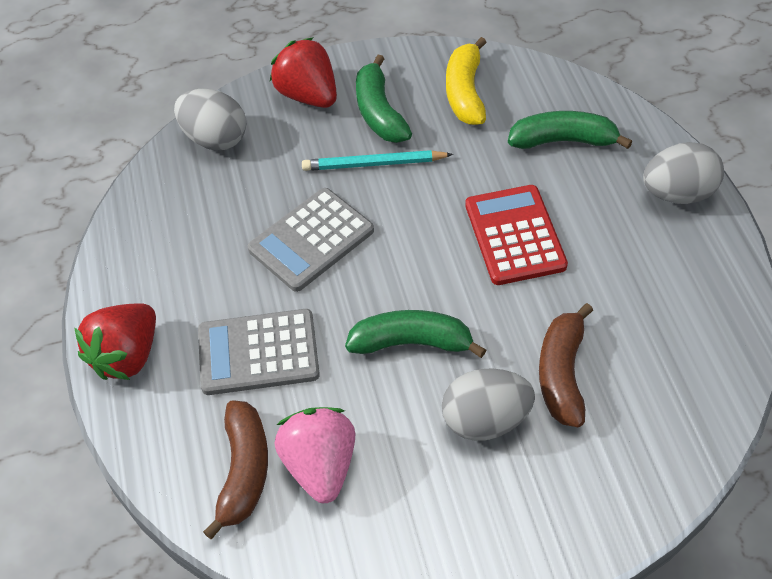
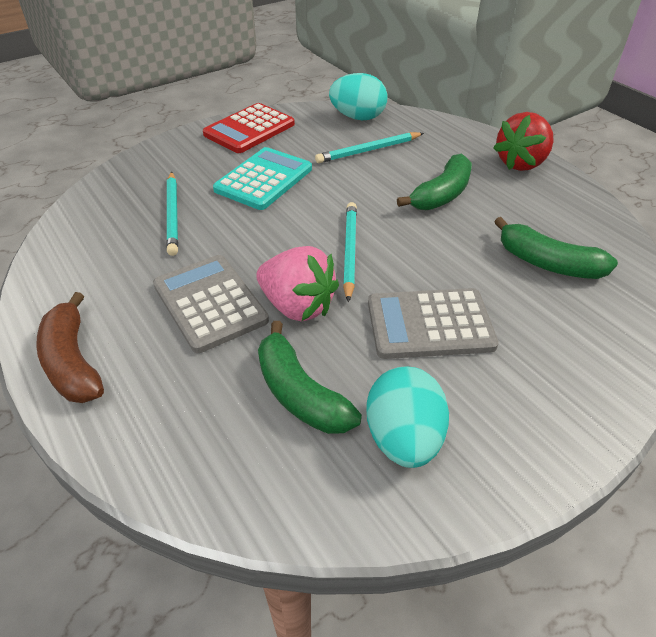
brown banana: [203,400,268,539] [539,303,593,427] = 2 -> [36,292,104,403] = 1
grey egg: [174,89,246,151] [442,368,535,441] [643,142,724,204] = 3 -> none = 0
red strawberry: [74,304,156,380] [270,37,337,108] = 2 -> [493,112,554,171] = 1
turquoise calculator: none = 0 -> [213,147,312,210] = 1
turquoise egg: none = 0 -> [329,73,388,120] [366,366,449,468] = 2
turquoise pencil: [302,150,453,171] = 1 -> [167,171,178,256] [315,132,424,163] [343,202,357,303] = 3
yellow banana: [446,37,487,125] = 1 -> none = 0

